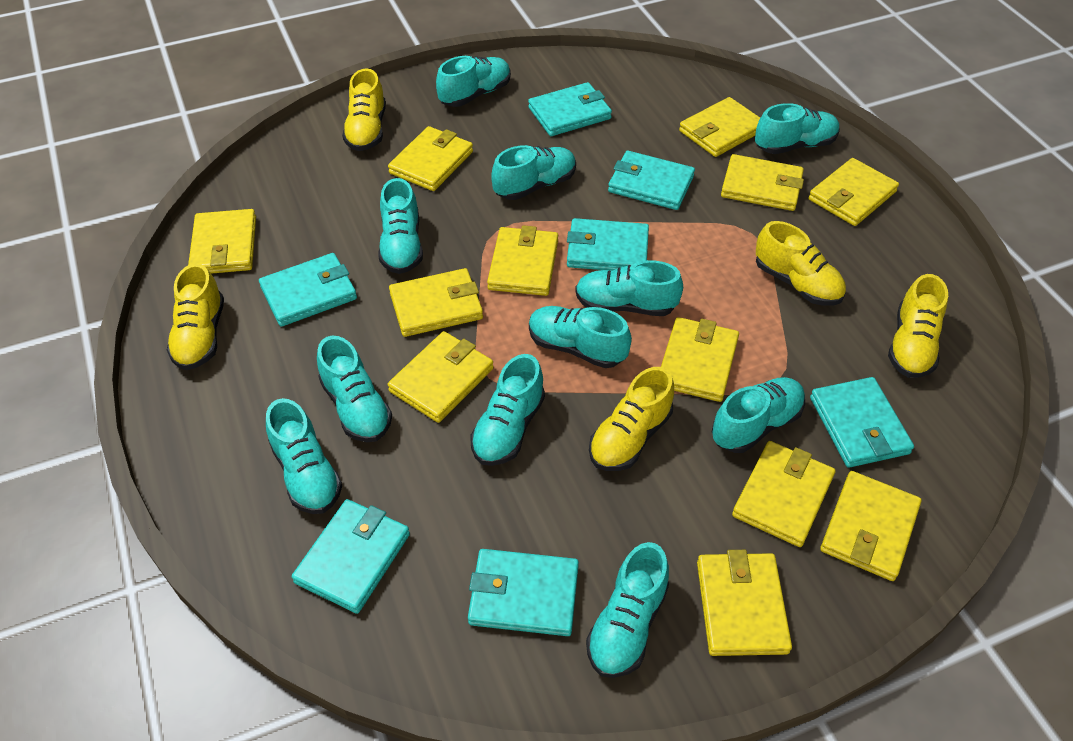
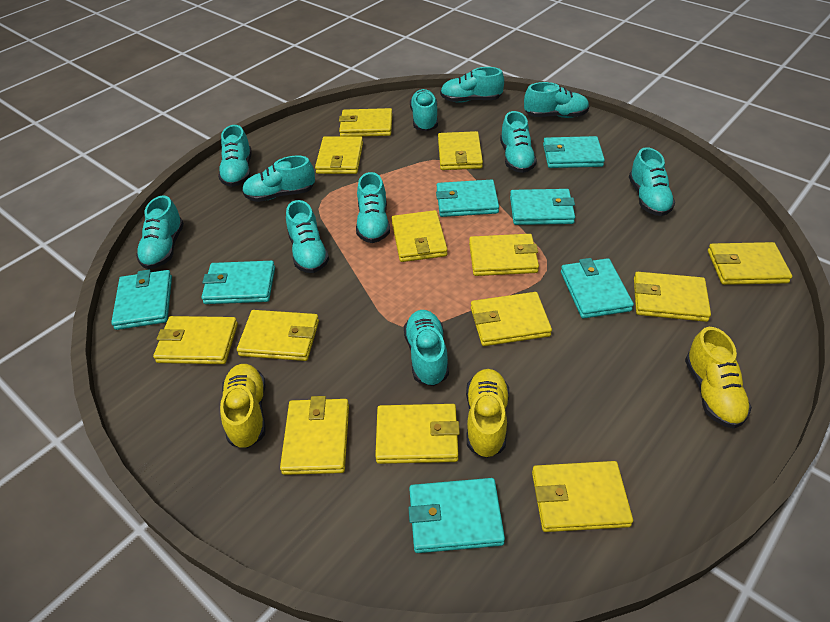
yellow shoe: [167,263,224,370] [342,68,386,151] [589,367,674,471] [756,221,846,306] [888,274,948,378] = 5 -> [220,364,266,448] [466,369,509,458] [685,327,752,429] = 3
yellow wallet: [188,209,256,274] [388,126,473,191] [388,331,494,423] [389,268,483,337] [487,225,558,296] [661,317,739,402] [679,97,760,157] [697,550,792,656] [721,154,804,211] [732,441,835,547] [808,158,899,226] [820,471,921,581] = 12 -> [153,316,238,364] [237,310,319,361] [280,396,349,475] [315,136,363,174] [339,108,392,137] [375,404,460,464] [392,210,448,262] [438,131,483,170] [469,234,539,276] [471,292,552,346] [532,461,633,532] [634,272,711,322] [708,242,792,285] = 13

